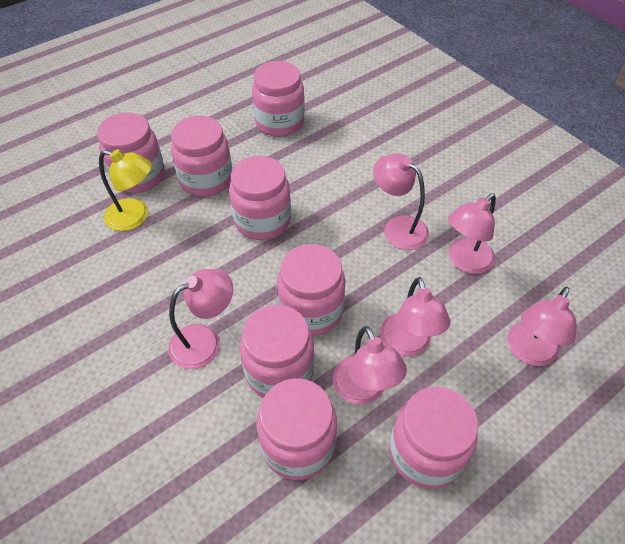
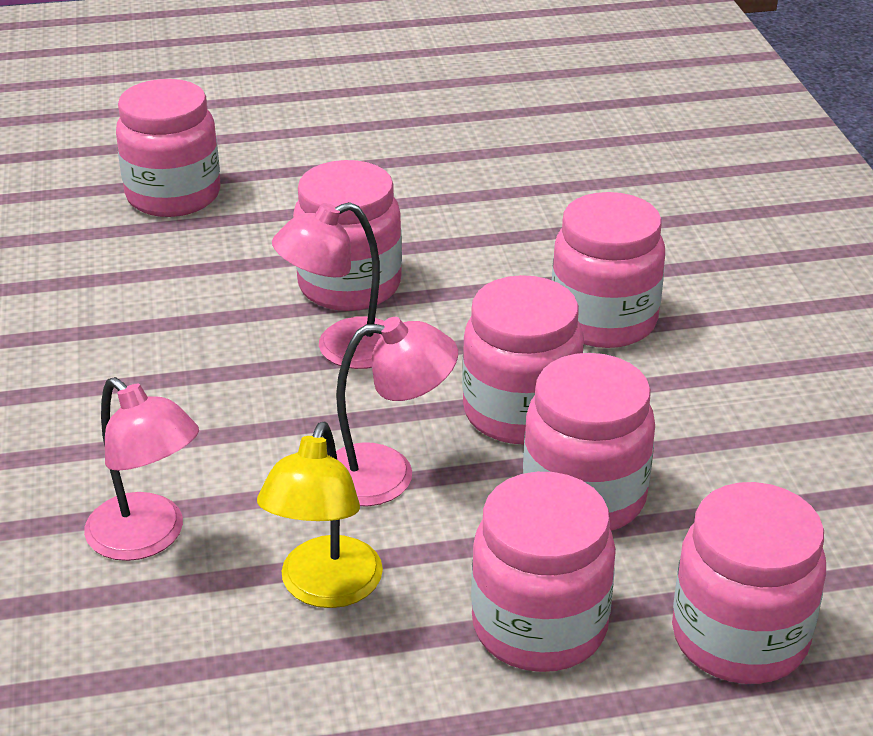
pink jar: [97,112,165,193] [171,116,232,197] [229,156,291,240] [240,305,314,398] [252,61,305,137] [256,378,337,480] [277,244,346,336] [390,387,478,489] = 8 -> [116,79,221,217] [293,160,402,311] [462,275,584,444] [471,472,616,672] [523,353,655,531] [552,192,665,348] [672,482,826,684] = 7
pink lamp: [168,269,233,369] [333,326,407,405] [374,153,429,250] [380,277,450,356] [448,194,496,274] [507,287,576,366] = 6 -> [84,377,199,561] [272,202,384,369] [336,317,458,506] = 3

